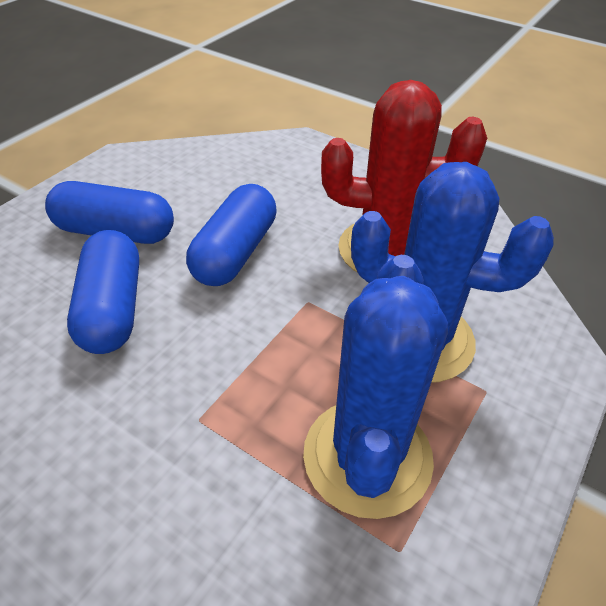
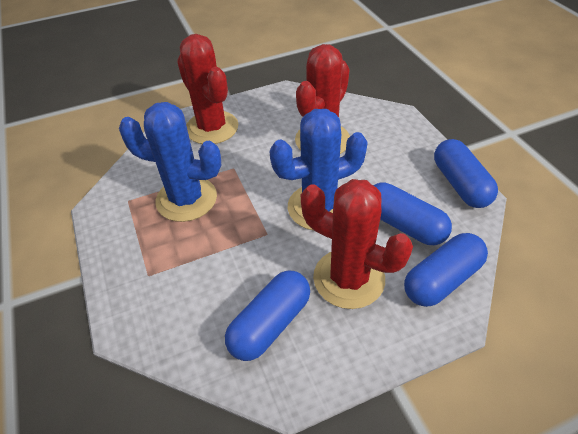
blue capsule: [45,181,174,244] [67,230,139,354] [186,184,277,286] = 3 -> [225,271,310,361] [373,183,452,245] [404,233,488,307] [434,139,498,208] = 4
red cactus: [321,80,487,272] = 1 -> [177,34,238,144] [295,44,350,154] [301,179,413,309] = 3

